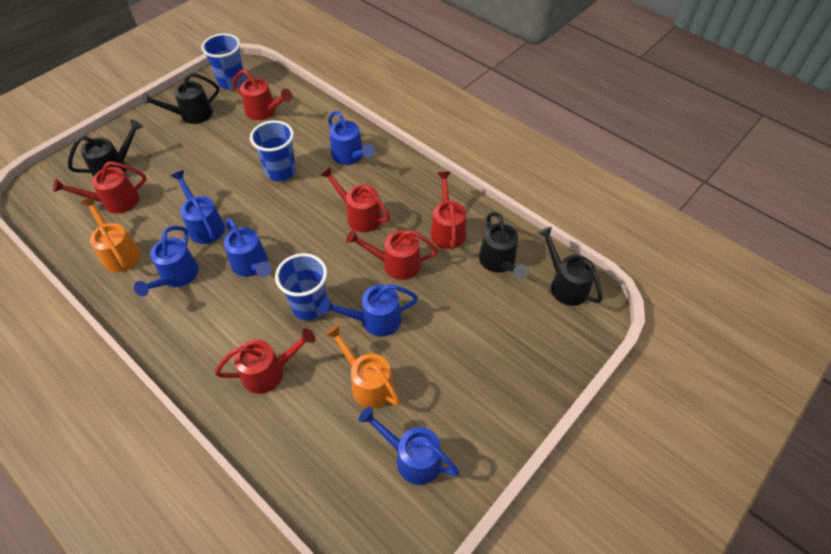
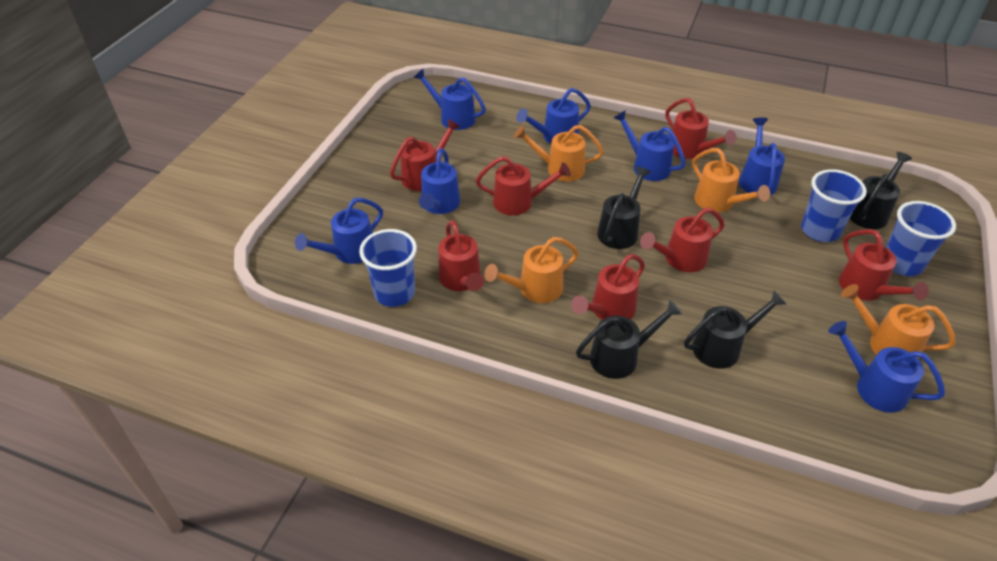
blue watering can: [134,226,199,297] [171,170,225,244] [224,219,272,277] [320,284,418,337] [328,111,375,165] [358,407,460,485] = 6 -> [295,198,383,264] [413,69,486,130] [419,148,460,214] [516,88,591,144] [614,110,686,181] [739,117,785,195] [828,321,945,413] = 7
orange watering can: [80,197,141,272] [325,324,400,408] = 2 -> [484,237,579,303] [514,125,604,182] [692,148,770,212] [841,284,956,359] = 4
red watering can: [53,161,146,214] [215,328,316,394] [232,69,292,120] [320,166,390,232] [346,229,438,280] [430,172,466,249] = 6 -> [390,119,460,191] [438,220,484,291] [476,156,571,216] [571,254,645,320] [640,208,724,272] [665,98,737,159] [839,229,929,301] = 7

